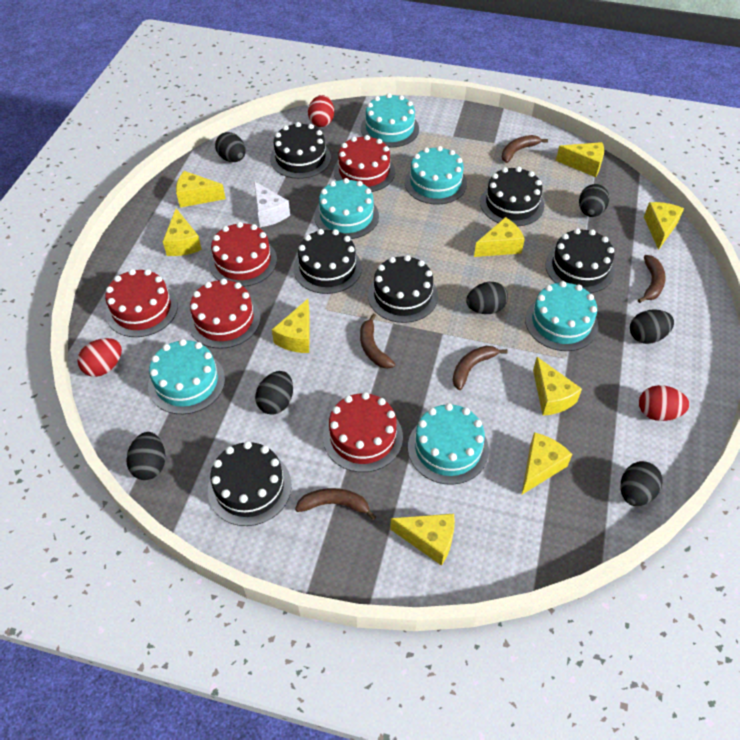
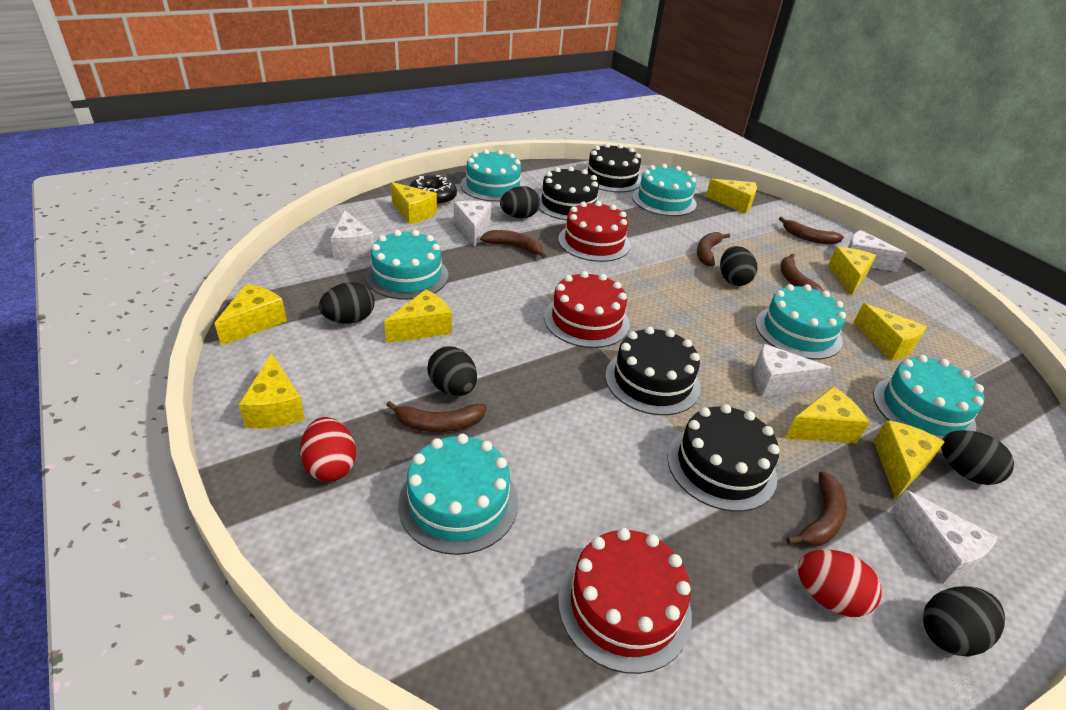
black cake: [208,441,292,526] [270,122,331,179] [293,229,362,294] [368,255,438,323] [480,166,544,226] [545,228,615,293] = 6 -> [539,166,599,220] [586,143,642,192] [605,326,701,415] [667,404,780,512] = 4
black donut: none = 0 -> [410,175,457,206] = 1
black egg: [126,432,165,480] [215,132,246,162] [255,371,293,415] [466,282,508,314] [579,184,609,217] [621,461,663,506] [630,309,674,344] = 7 -> [319,282,374,324] [428,346,477,396] [500,186,540,218] [720,246,757,286] [923,586,1005,657] [941,430,1014,485] = 6
brown banana: [295,488,376,520] [360,313,395,369] [453,346,508,390] [502,135,548,163] [638,255,666,303] = 5 -> [386,401,487,432] [480,230,546,259] [697,232,730,266] [779,217,844,245] [780,254,823,292] [786,471,847,546] = 6
red cake: [105,269,178,337] [188,278,260,349] [209,222,277,287] [323,392,403,472] [334,135,395,192] = 5 -> [544,271,630,348] [558,201,631,262] [558,528,692,674] = 3
red egg: [77,338,122,377] [308,95,334,127] [639,385,689,421] = 3 -> [300,417,356,482] [798,550,882,617] = 2
white cheese: [254,181,290,227] = 1 -> [331,210,374,259] [454,201,491,247] [754,344,832,396] [847,230,907,272] [891,489,997,584] = 5

